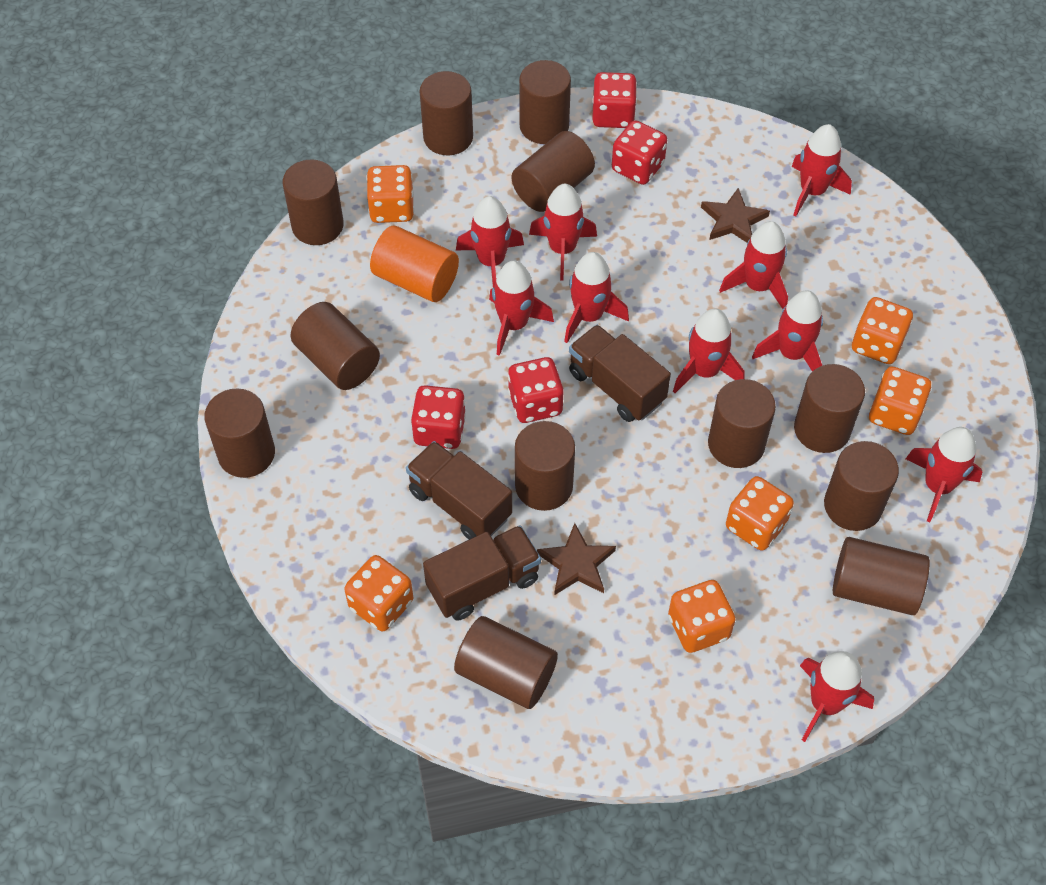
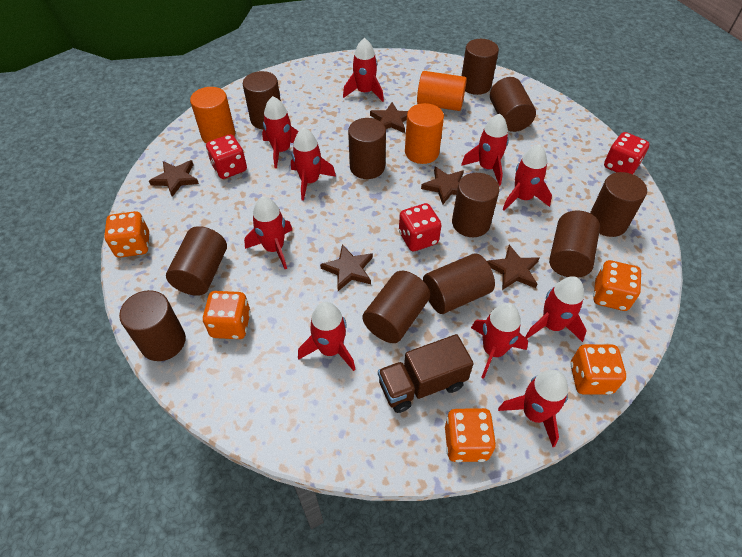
brown cylinder: [204,388,275,478] [283,159,344,245] [290,302,380,390] [420,71,473,155] [454,616,558,709] [512,131,595,212] [515,421,575,511] [519,60,571,144] [708,379,776,468] [794,364,865,453] [824,441,899,531] [833,537,930,615] = 12 -> [119,290,186,361] [166,226,227,296] [243,71,281,130] [348,118,386,179] [362,271,430,343] [423,253,495,314] [452,173,500,237] [462,39,499,95] [490,77,536,132] [549,210,600,278] [590,172,647,237] = 11
brown star: [537,523,616,595] [701,188,770,242] = 2 -> [149,160,199,197] [320,244,373,291] [370,102,408,133] [421,167,464,204] [487,245,540,290] = 5
brown truck: [406,441,512,539] [423,525,541,621] [569,325,671,422] = 3 -> [378,334,474,413] = 1
orange cylinder: [370,226,459,302] = 1 -> [190,87,235,143] [405,103,444,164] [417,71,467,111] = 3
orange dice: [344,555,413,631] [366,165,414,223] [668,580,736,653] [726,476,794,551] [852,297,913,364] [869,366,932,435] = 6 -> [104,211,149,258] [203,291,251,339] [445,408,496,462] [571,344,626,395] [593,260,641,311] = 5
red dice: [411,385,466,449] [508,357,563,423] [592,72,637,128] [612,120,667,185] = 4 -> [206,134,247,179] [399,203,442,251] [604,132,649,174] = 3

